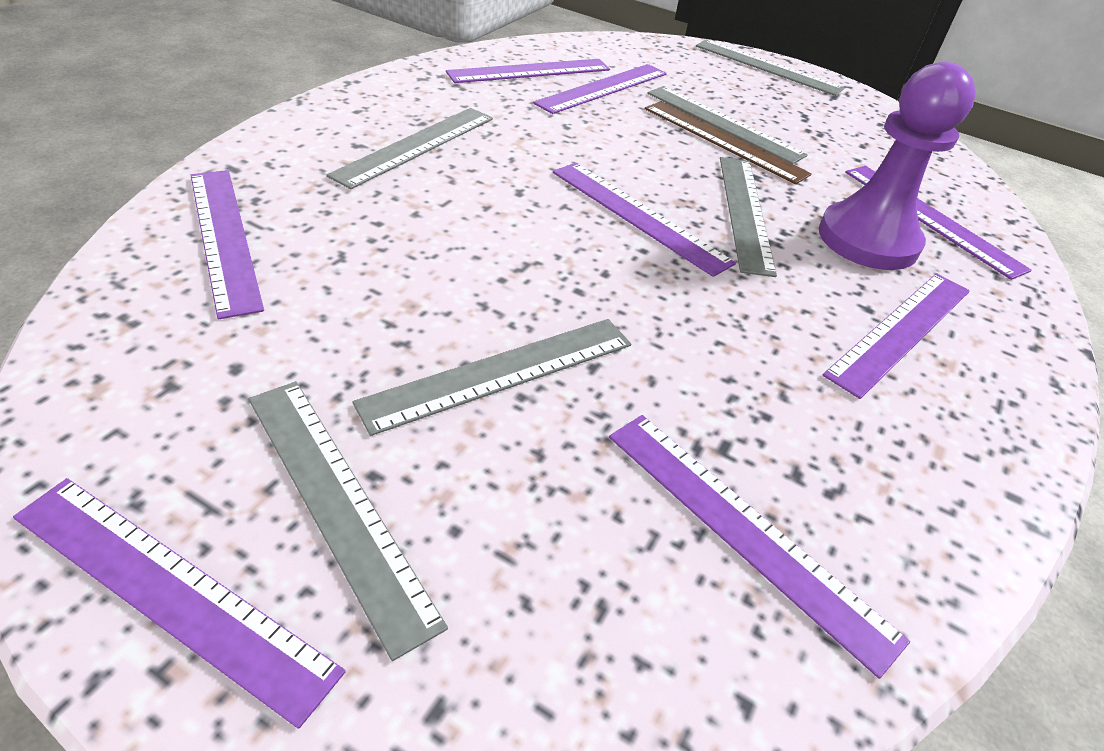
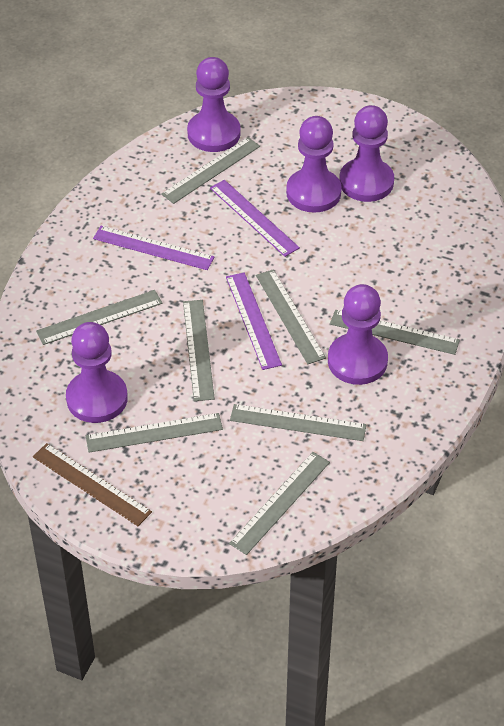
grey ruler: [249,381,448,661] [326,108,493,189] [352,319,631,436] [647,86,808,164] [696,39,845,96] [720,157,777,277] = 6 -> [36,290,163,345] [86,413,223,453] [161,137,260,204] [183,300,215,401] [229,452,330,555] [230,404,367,441] [256,269,326,364] [330,310,460,355] = 8
purple pawn: [819,62,976,270] = 1 -> [66,322,128,423] [187,57,241,152] [286,116,342,213] [328,284,388,385] [339,105,394,202] = 5
purple ruler: [13,478,346,729] [191,170,264,319] [446,59,610,83] [533,64,667,114] [553,163,736,277] [609,415,910,679] [823,273,970,399] [845,166,1032,280] = 8 -> [93,226,214,270] [210,180,300,257] [226,272,282,370] = 3

